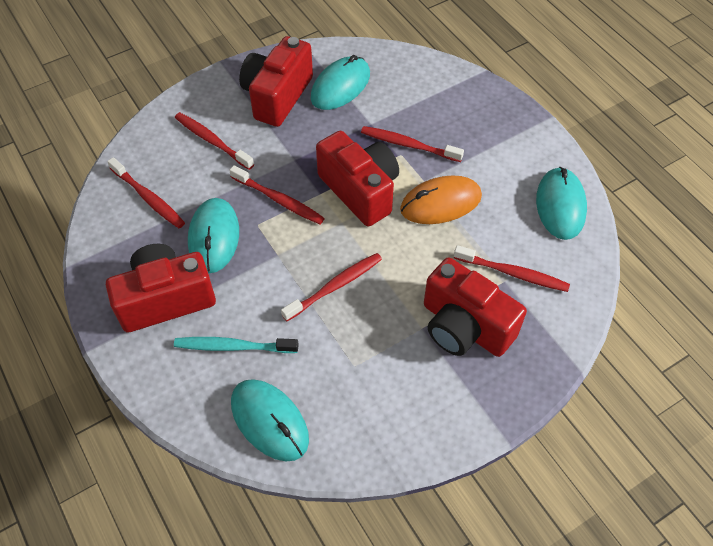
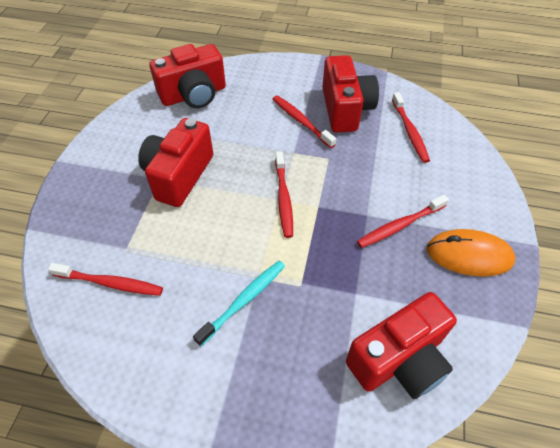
red toothbrush: [107,157,185,228] [175,112,254,170] [229,165,325,224] [281,253,382,321] [361,126,464,162] [454,245,570,292] = 6 -> [48,263,163,296] [273,95,336,148] [275,151,293,238] [357,195,449,248] [392,92,430,163] = 5
turquoise mouse: [188,198,239,273] [231,379,309,461] [311,55,370,110] [536,167,587,240] = 4 -> none = 0

